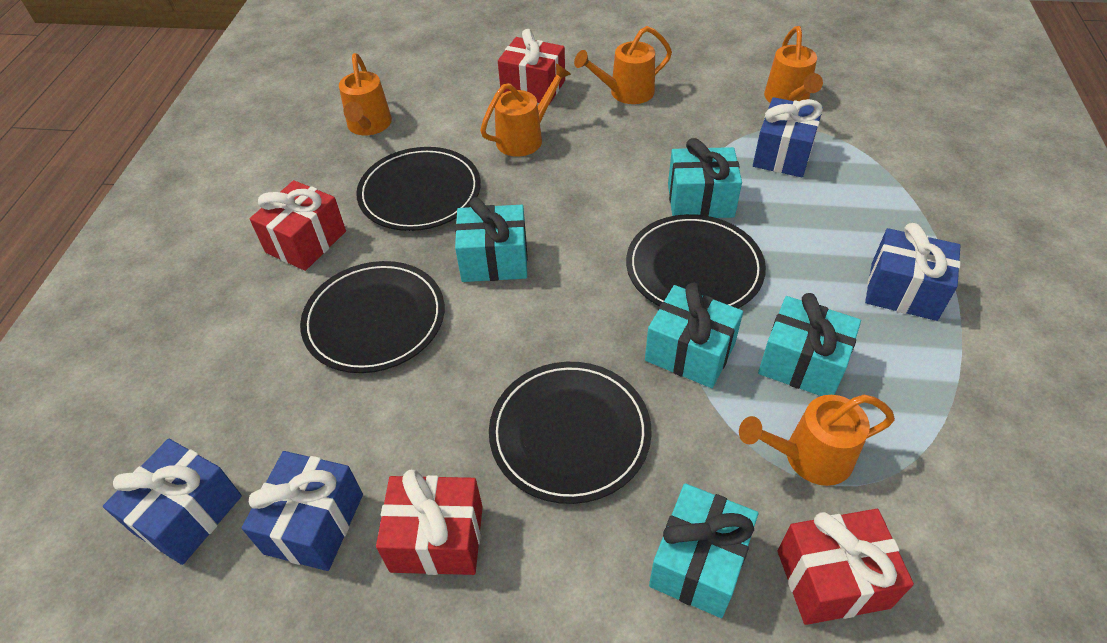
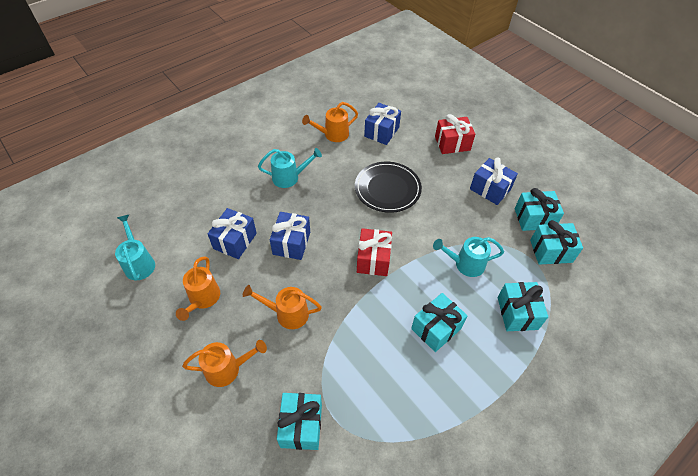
black plate: [300,261,445,373] [356,147,481,231] [489,362,652,504] [626,214,766,308] = 4 -> [355,162,422,213] = 1
orange watering can: [339,53,392,135] [480,64,571,157] [574,26,672,104] [739,395,895,486] [764,26,823,103] = 5 -> [176,256,220,321] [182,340,267,387] [243,285,322,329] [302,102,358,142] = 4
red gift: [250,180,346,271] [376,470,483,575] [498,29,565,103] [778,509,914,625] = 4 -> [357,228,392,276] [435,114,475,154] = 2
turquoise watering can: none = 0 -> [115,215,155,281] [258,148,322,188] [433,237,504,277] = 3

